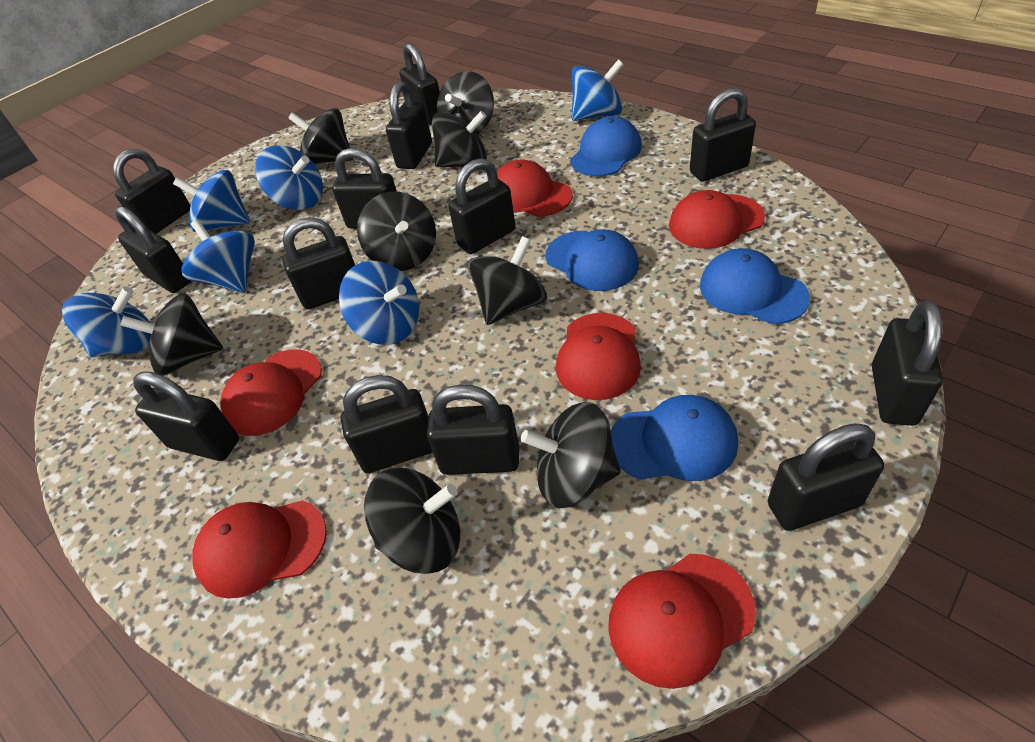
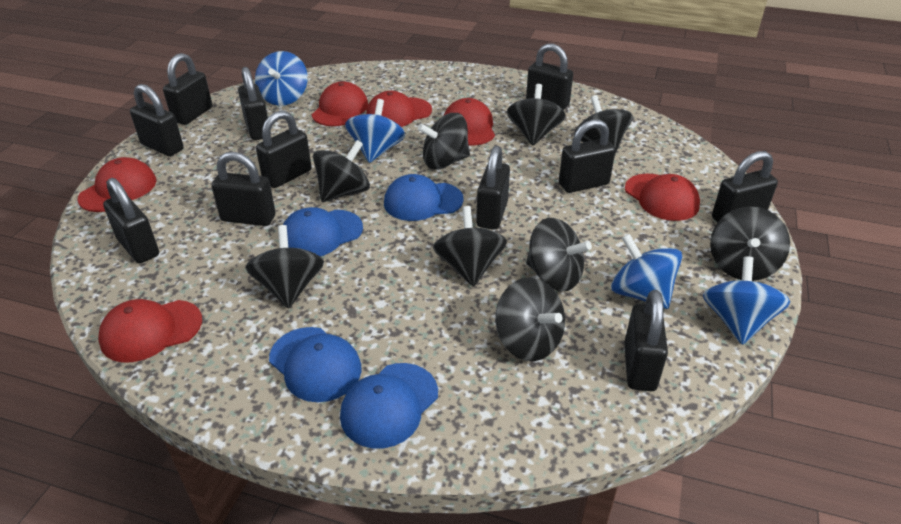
black padlock: [113,149,191,234] [114,206,191,293] [133,371,239,461] [282,217,355,309] [332,148,397,228] [341,375,433,473] [386,81,432,169] [399,43,440,125] [427,384,519,475] [448,158,515,254] [690,88,756,181] [768,423,884,531] [872,301,943,426] = 13 -> [103,178,159,264] [130,84,184,156] [163,53,212,125] [211,152,276,226] [238,67,271,140] [256,111,312,188] [476,146,510,230] [526,43,573,110] [559,119,616,193] [624,290,668,391] [712,151,778,223] = 11
black spinning top: [120,293,223,376] [288,108,353,164] [357,191,436,271] [364,468,460,574] [432,111,487,167] [437,71,494,134] [467,236,547,325] [521,402,621,508] = 8 -> [245,225,324,309] [313,140,370,202] [418,113,470,170] [433,206,507,287] [495,277,565,361] [507,84,565,146] [526,218,592,292] [574,95,633,154] [710,206,790,281] = 9
blue spinning top: [62,287,151,357] [173,170,250,232] [182,220,255,293] [255,145,323,210] [339,261,419,345] [572,59,624,121] = 6 -> [255,51,308,106] [345,99,405,163] [611,234,682,309] [703,256,790,345] = 4

